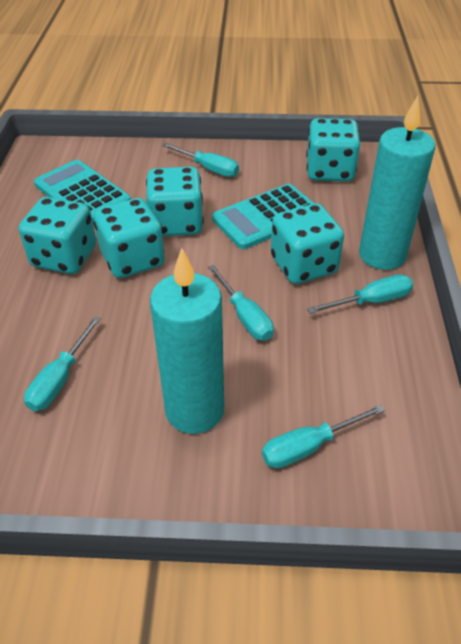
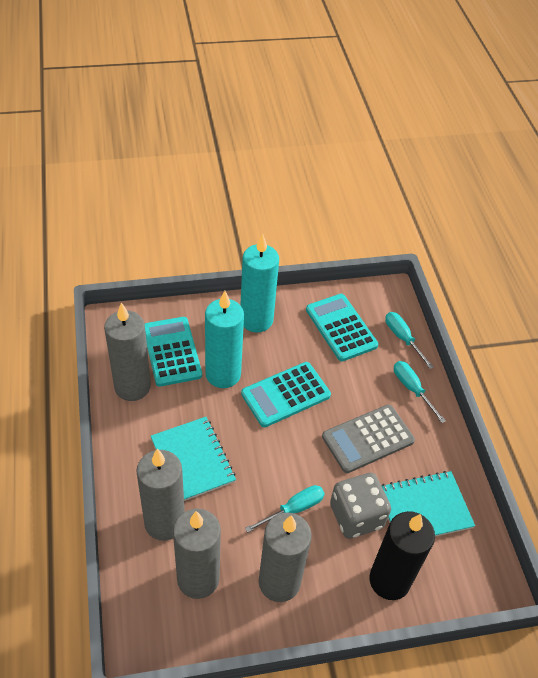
black candle: none = 0 -> [369,511,435,600] = 1
grey calculator: none = 0 -> [322,404,415,473] = 1
grey candle: none = 0 -> [104,303,151,401] [136,449,185,541] [173,509,221,599] [259,513,312,602] = 4
grey dice: none = 0 -> [330,473,391,539] = 1
turquoise calculator: [34,160,131,223] [212,184,314,249] = 2 -> [145,317,202,387] [241,362,331,427] [306,294,378,361] = 3
turquoise dice: [19,197,96,274] [93,198,165,278] [146,166,204,236] [271,203,344,284] [306,118,360,182] = 5 -> none = 0
turquoise notebook: none = 0 -> [151,417,236,501] [382,471,475,537] = 2
turquoise screwdriver: [24,316,101,411] [162,143,239,177] [208,265,274,341] [262,404,385,468] [307,274,413,314] = 5 -> [245,485,325,533] [385,312,434,369] [394,361,446,423] = 3

